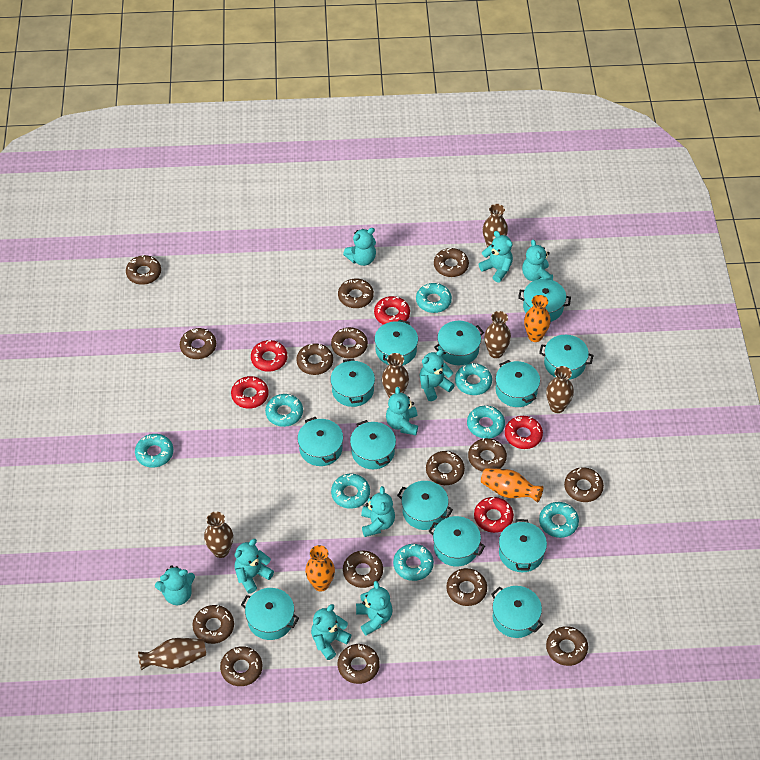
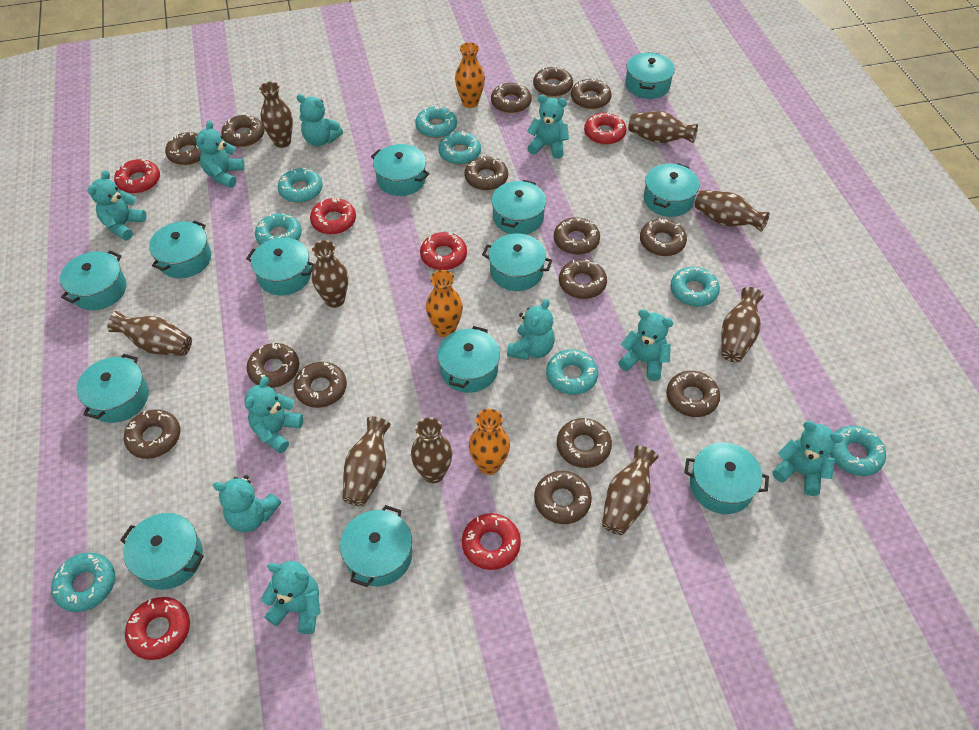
brown vase: [138,638,206,670] [204,512,233,558] [382,353,409,398] [483,204,508,247] [484,311,511,358] [546,366,574,413] = 6 -> [107,311,192,356] [259,82,293,148] [312,240,348,308] [343,416,391,506] [411,417,452,483] [602,446,658,535] [628,111,698,143] [694,190,770,232] [721,287,763,362] = 9
red donut: [231,376,269,409] [251,340,287,372] [374,296,410,325] [474,497,514,533] [505,416,543,449] = 5 -> [114,159,160,193] [125,597,190,660] [310,197,356,234] [420,232,467,270] [462,513,521,570] [584,113,626,145] = 6

